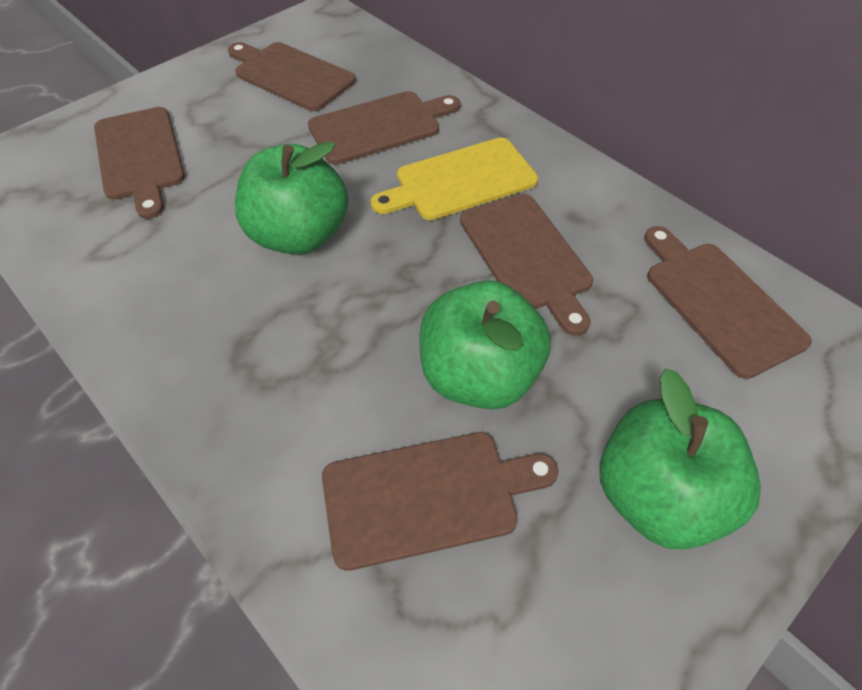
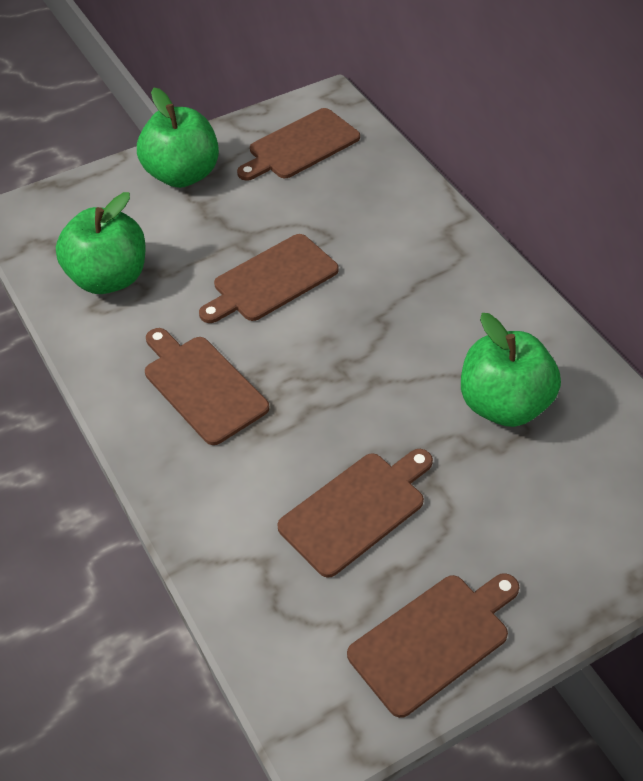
brown cutting board: [94,107,185,219] [228,42,356,111] [308,91,460,164] [322,432,559,571] [460,193,593,336] [644,226,812,379] = 6 -> [145,328,269,445] [199,234,339,323] [237,108,360,181] [277,449,433,578] [347,573,520,718] = 5
yellow cutting board: [370,138,538,220] = 1 -> none = 0

